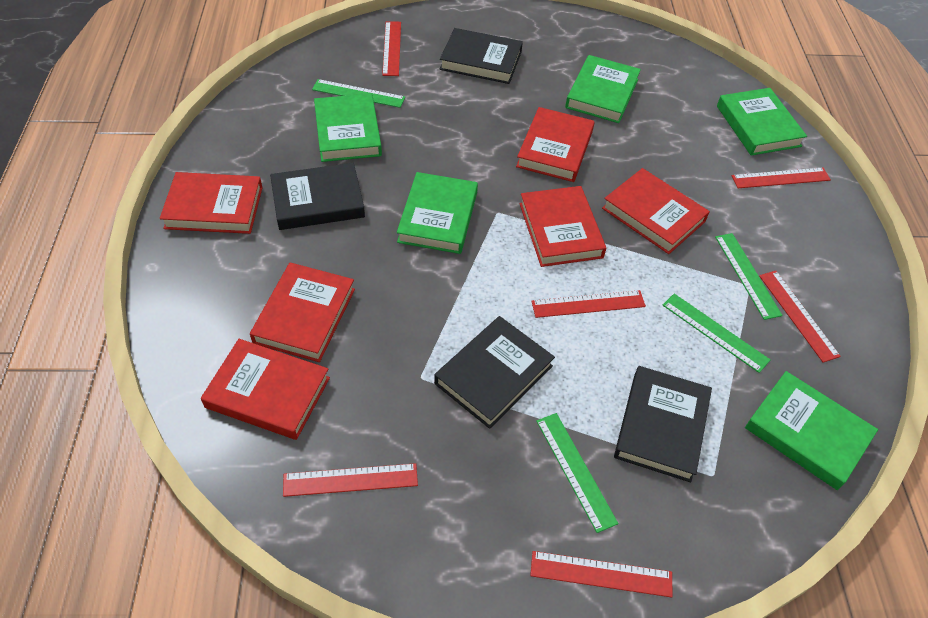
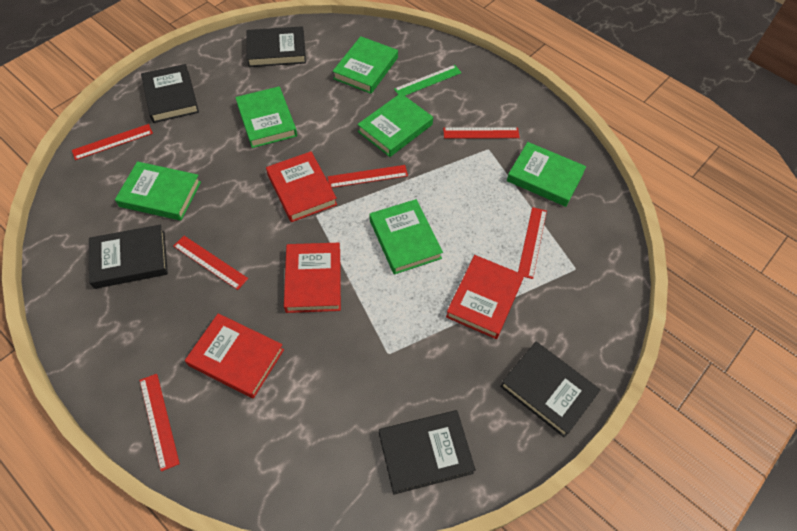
black book: [270,163,365,230] [434,316,555,429] [440,28,523,84] [614,366,712,482] = 4 -> [89,225,168,289] [141,64,199,123] [246,26,306,67] [379,410,476,495] [500,342,600,438] = 5
green book: [314,94,382,162] [397,172,478,254] [565,55,641,123] [717,88,807,156] [745,371,878,490] = 5 -> [115,161,201,221] [235,87,297,148] [333,36,398,94] [357,93,433,157] [369,199,443,275] [507,142,586,207] = 6
green ruler: [312,79,405,108] [536,413,618,533] [663,294,771,373] [715,233,783,320] = 4 -> [394,65,462,96] = 1
red book: [160,172,263,234] [201,339,330,440] [250,262,355,362] [516,107,595,182] [520,186,606,267] [602,168,710,254] = 6 -> [185,313,284,398] [266,151,337,222] [284,243,341,313] [446,255,524,339] = 4

